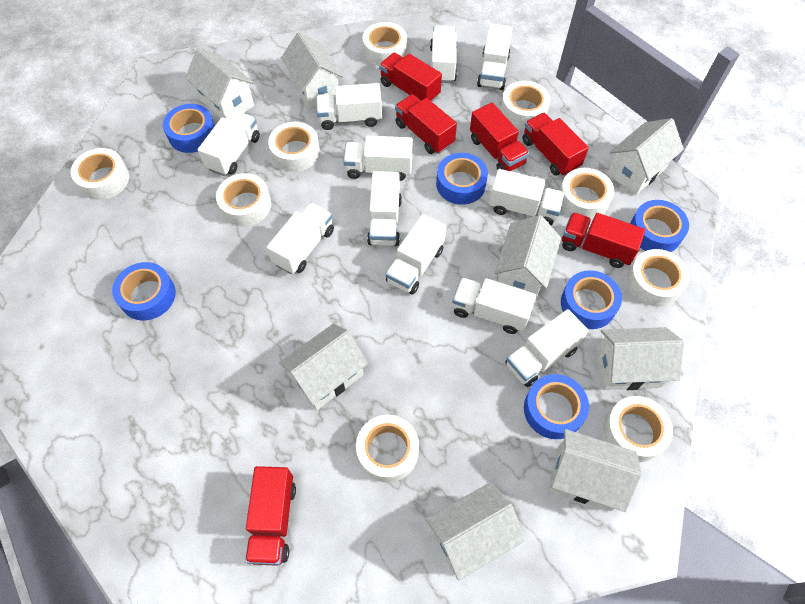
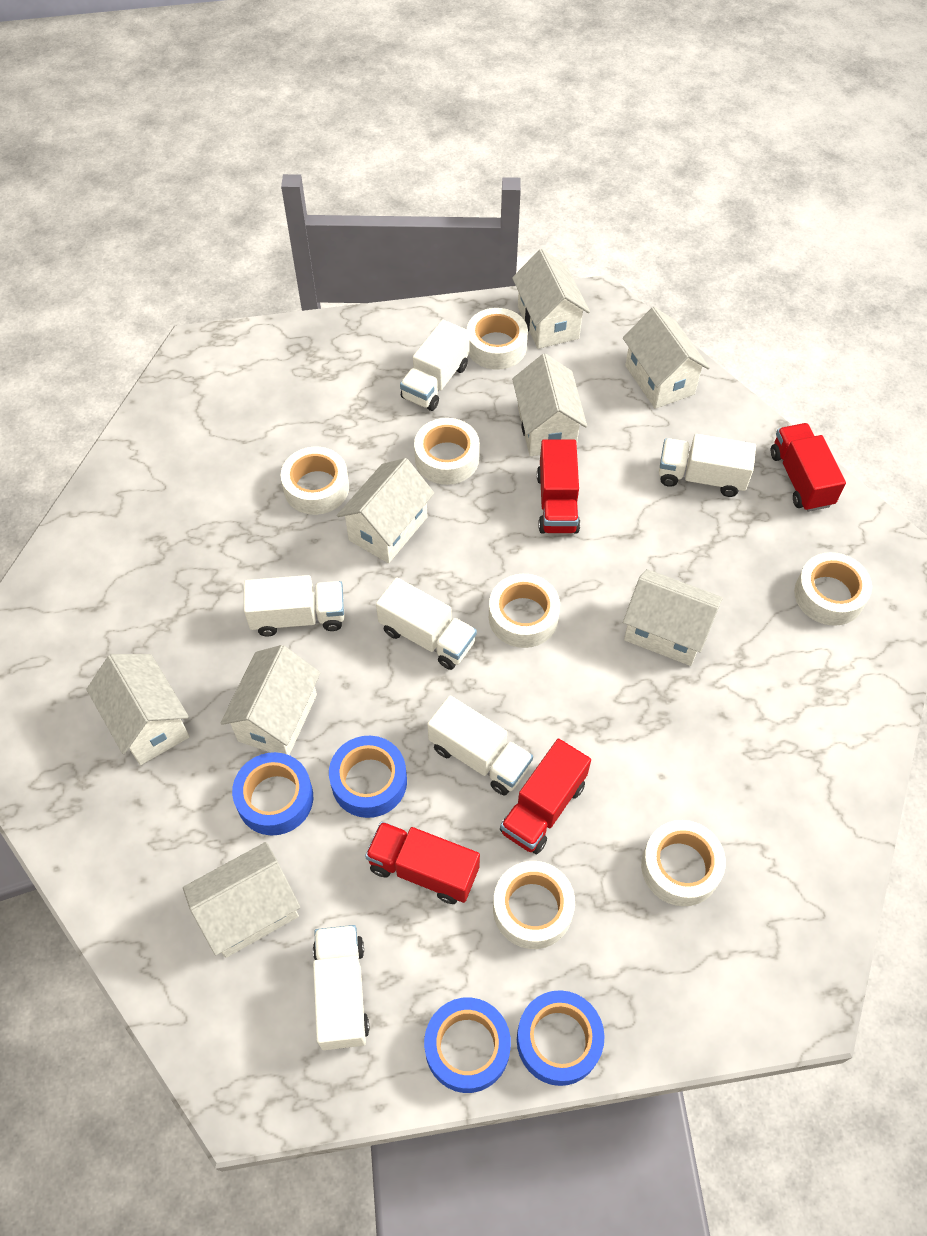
blue tape: [112,262,176,321] [163,104,215,153] [436,153,488,205] [524,374,589,439] [561,270,622,329] [630,200,689,252] = 6 -> [232,752,313,835] [329,736,407,818] [424,997,511,1093] [517,990,605,1086] = 4
red truck: [245,466,296,566] [379,53,442,102] [395,94,457,154] [470,102,529,171] [522,113,589,176] [562,212,645,268] = 6 -> [365,821,480,904] [500,739,591,854] [537,439,580,533] [771,423,846,512] = 4
white tape: [71,148,129,200] [216,173,271,226] [268,122,320,172] [356,415,419,482] [363,22,407,66] [501,81,550,129] [560,168,614,220] [603,396,673,462] [627,249,690,307] = 9 -> [281,447,349,515] [414,418,480,485] [467,308,528,370] [489,574,560,648] [493,861,575,949] [641,820,726,906] [794,552,872,626] = 7
white truck: [198,111,260,176] [267,203,334,274] [316,83,382,130] [343,136,413,181] [367,171,402,246] [386,214,446,294] [430,26,457,83] [452,278,536,334] [477,24,512,90] [489,169,565,225] [505,309,589,387] = 11 -> [244,575,344,636] [313,925,369,1050] [376,577,477,670] [400,319,470,411] [428,695,533,795] [659,434,756,497] = 6

